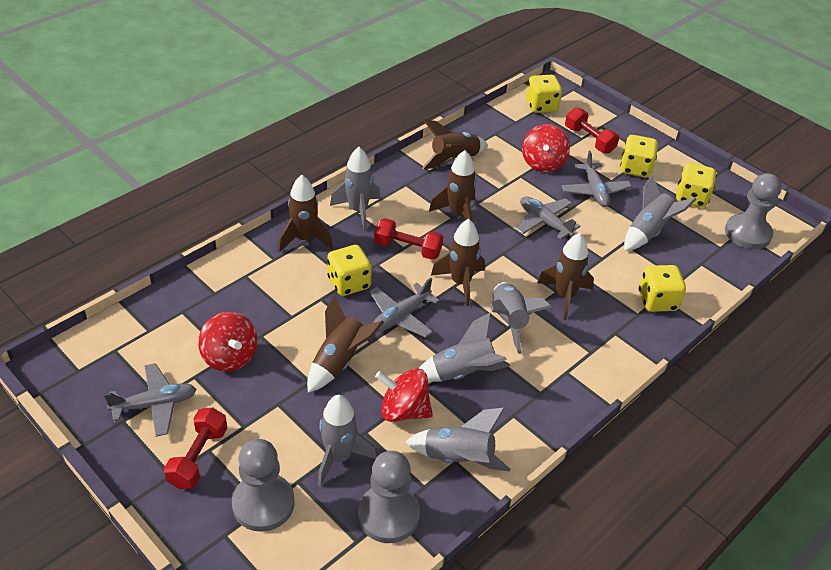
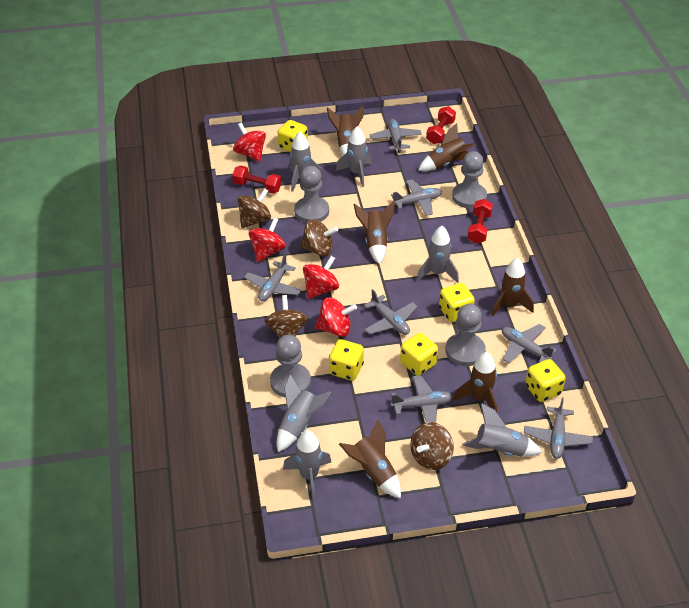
brown spinning top: none = 0 -> [238,188,271,228] [265,295,308,338] [300,219,338,256] [410,422,454,470] = 4
grey pawn: [232,439,294,532] [358,451,420,543] [725,173,782,249] = 3 -> [270,335,311,398] [294,166,329,223] [445,304,486,366] [452,151,487,209] = 4
grey plane: [104,363,196,437] [369,278,440,338] [516,196,581,240] [562,151,632,207] = 4 -> [244,254,301,301] [364,289,418,335] [369,119,422,153] [391,180,442,216] [391,375,453,423] [502,324,557,364] [524,398,593,459] = 7
red spinning top: [198,312,257,372] [375,368,433,422] [522,124,570,172] = 3 -> [233,122,266,162] [249,218,286,262] [303,256,339,299] [315,297,357,337] = 4

